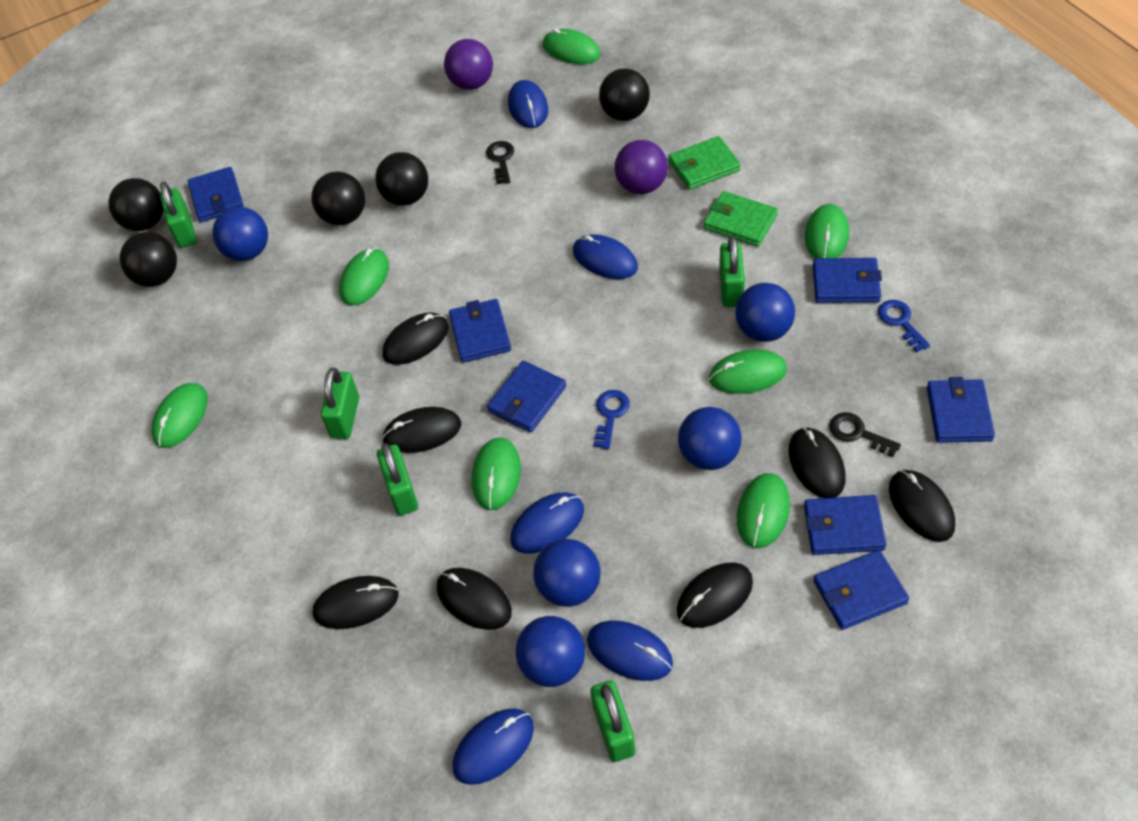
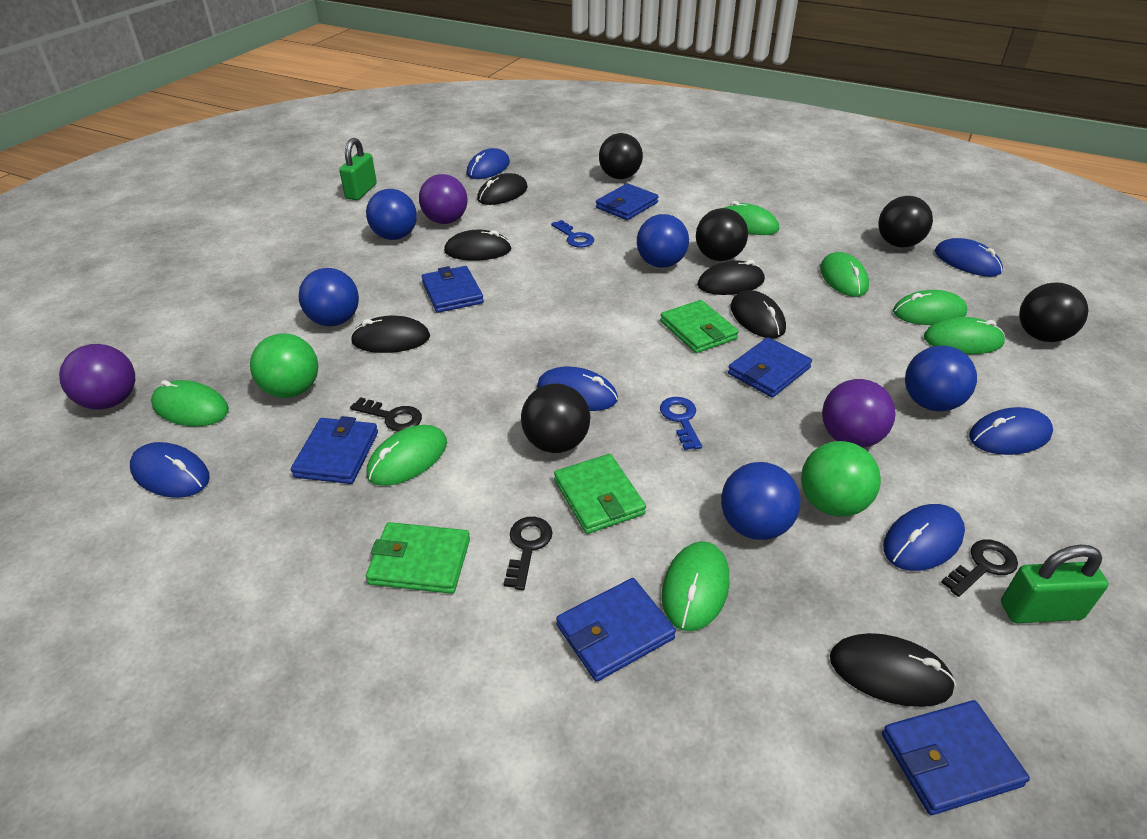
black key: [486,141,514,184] [829,412,901,457] = 2 -> [350,397,422,432] [504,517,553,590] [941,539,1018,597] = 3
black mouse: [312,576,398,629] [382,313,449,365] [382,407,461,453] [437,568,512,630] [677,562,753,628] [788,427,846,498] [889,470,955,542] = 7 -> [351,316,430,353] [444,230,512,260] [477,173,528,205] [697,260,765,295] [731,290,786,339] [830,633,956,707] = 6
blue mouse: [452,708,534,785] [508,80,548,128] [510,493,584,554] [573,234,638,279] [587,621,673,681] = 5 -> [130,442,210,498] [467,148,510,179] [537,366,618,411] [883,504,965,571] [935,238,1003,277] [969,407,1053,455] = 6
blue wallet: [188,167,244,222] [449,299,511,363] [487,361,566,432] [804,495,886,555] [813,258,882,303] [813,550,909,630] [927,377,995,443] = 7 -> [291,416,378,484] [421,266,484,313] [556,578,676,682] [596,183,659,220] [728,337,812,397] [882,700,1030,815] = 6
green ball: none = 0 -> [250,334,318,398] [801,441,881,517] = 2
green padlock: [160,182,197,248] [321,368,359,439] [377,443,418,515] [591,680,635,762] [719,236,745,307] = 5 -> [339,138,377,200] [1001,544,1109,623] = 2
green wallet: [669,136,741,190] [704,191,778,247] = 2 -> [366,522,470,594] [554,454,646,534] [660,300,739,353] = 3
purple ball: [444,39,493,90] [614,140,668,194] = 2 -> [59,344,135,410] [419,174,467,224] [822,379,895,448] = 3

